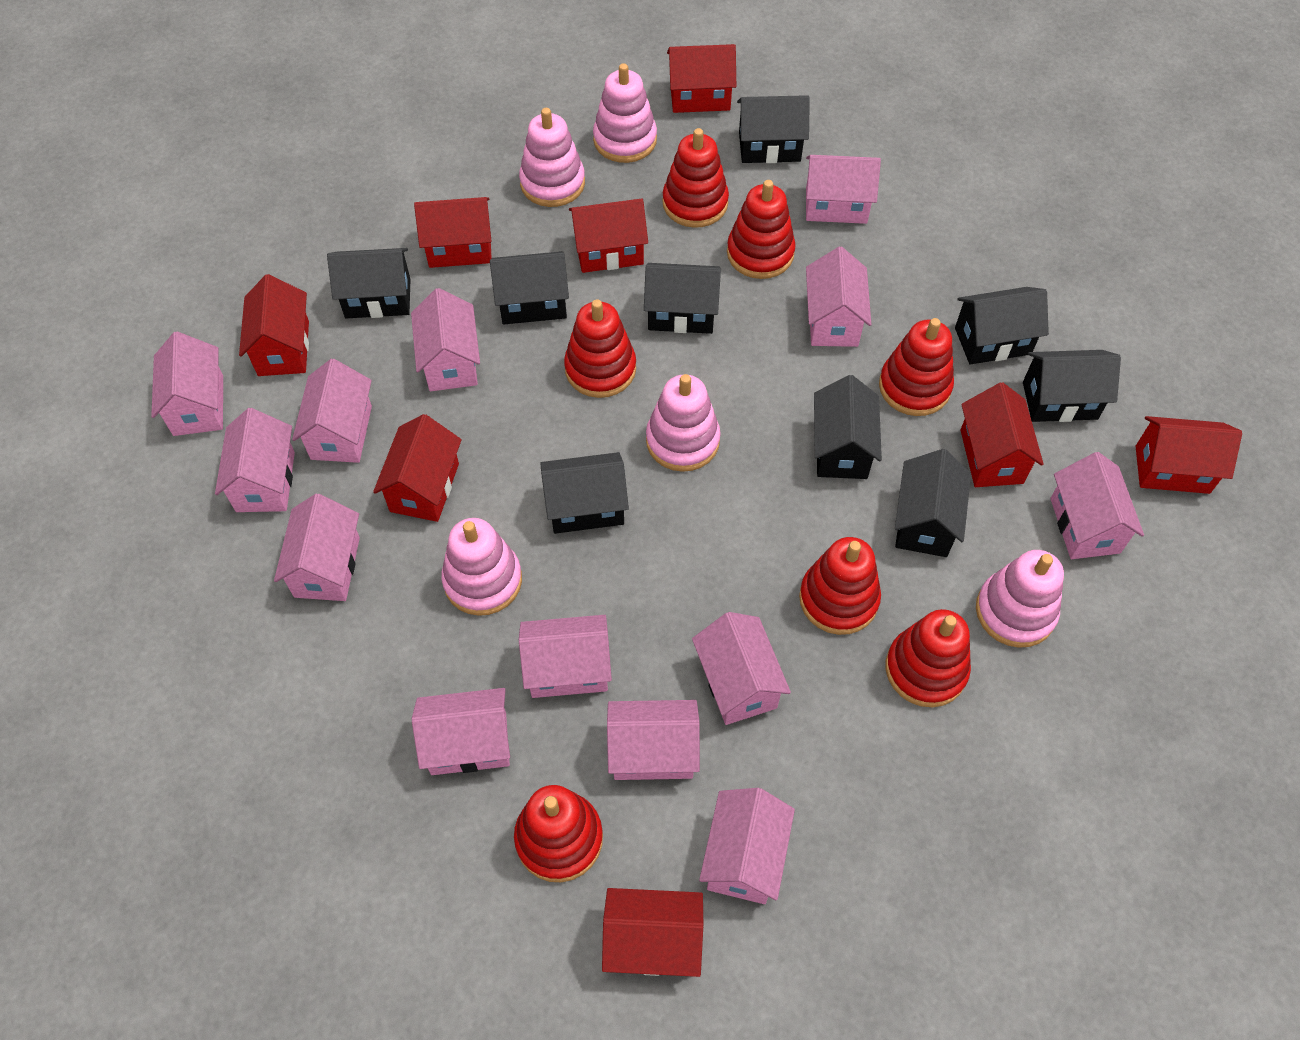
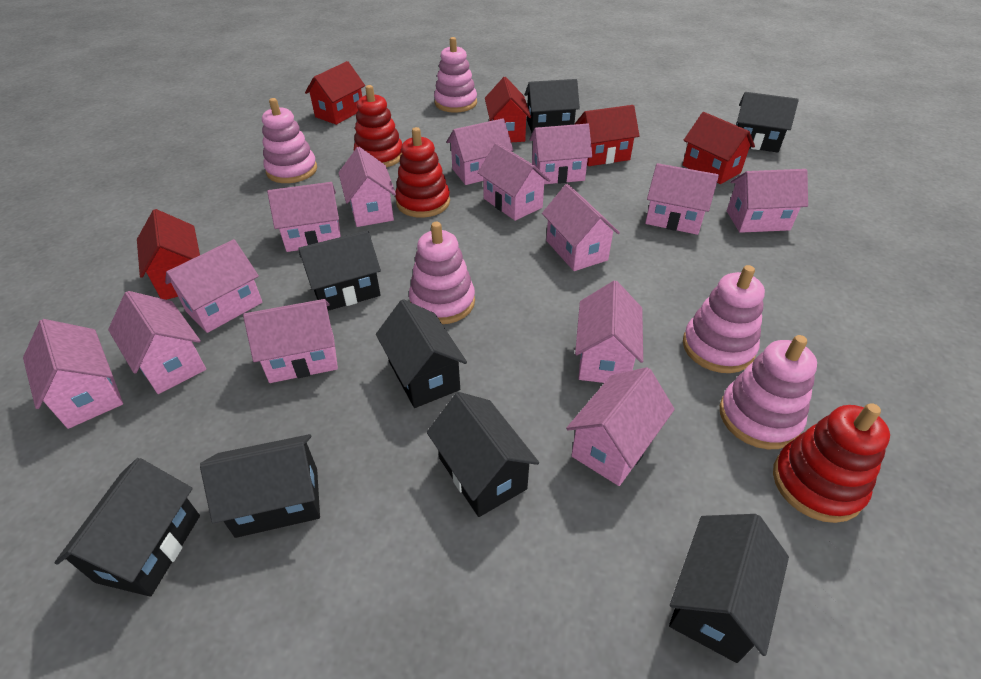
black house: [327,248,411,318] [490,251,569,324] [540,452,629,534] [644,263,721,334] [737,95,810,163] [814,375,882,479] [895,449,971,557] [955,287,1049,365] [1023,350,1121,422] = 9 -> [54,458,200,596] [200,434,320,538] [298,230,381,311] [376,299,467,408] [427,392,539,517] [525,79,580,133] [669,514,789,663] [736,92,799,153] = 8
pink house: [151,331,223,436] [215,408,295,512] [274,494,360,601] [292,359,372,463] [411,288,480,391] [412,688,510,775] [519,615,612,698] [607,700,700,780] [692,612,791,725] [699,788,795,904] [806,155,881,224] [806,246,872,347] [1050,452,1144,559] = 13 -> [23,319,123,429] [108,291,206,394] [165,239,262,333] [243,299,338,383] [267,182,341,252] [339,147,396,227] [447,118,513,185] [477,143,550,221] [529,123,592,184] [542,184,620,271] [566,367,675,486] [575,281,643,383] [645,163,719,235] [727,169,808,233] = 14
red house: [239,274,309,376] [373,414,462,522] [414,197,492,268] [569,199,648,273] [602,888,703,977] [667,44,736,113] [961,382,1044,487] [1136,416,1242,494] = 8 -> [137,209,200,300] [305,61,365,125] [485,77,531,142] [575,105,639,166] [683,112,755,184] = 5
red stacking toy: [514,785,603,882] [564,299,636,398] [662,128,729,228] [727,180,796,279] [799,537,881,635] [879,318,954,416] [886,609,971,707] = 7 -> [354,85,402,167] [395,127,450,218] [773,403,890,523] = 3

